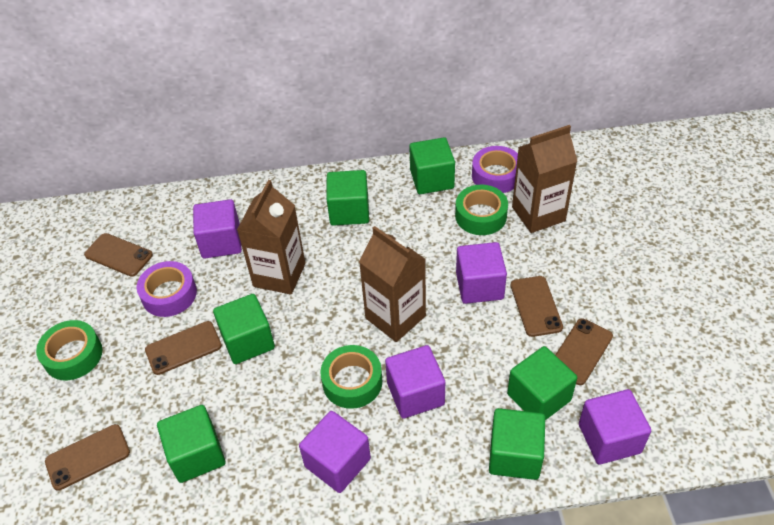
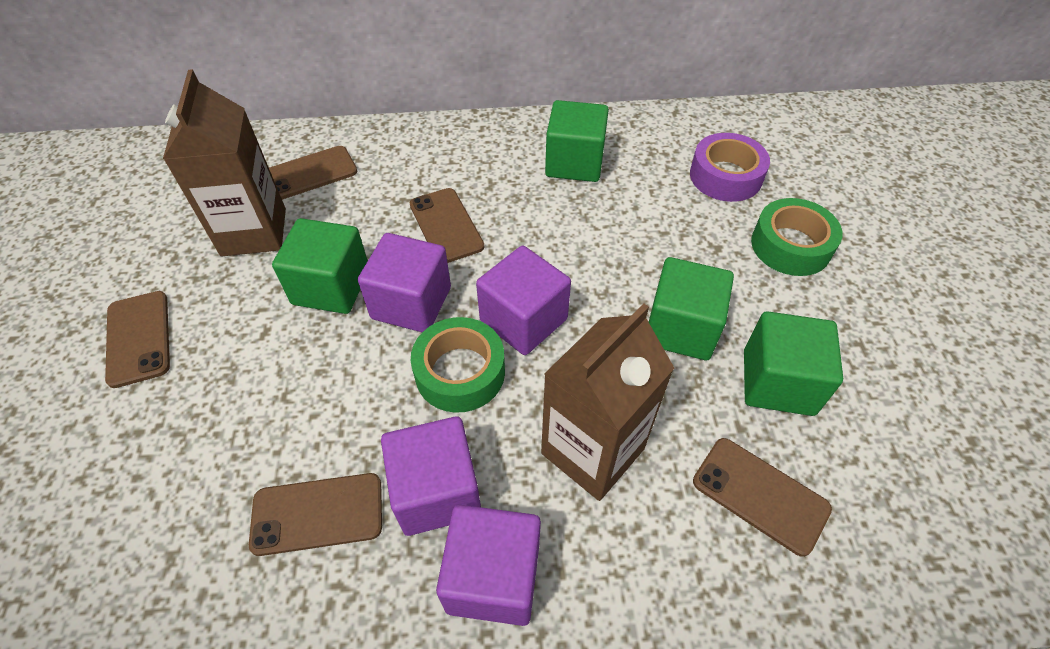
brown carton: [237,180,305,295] [359,226,426,342] [512,125,577,233] = 3 -> [163,69,286,256] [541,304,674,501] = 2
green cube: [157,405,225,483] [213,294,275,364] [327,170,369,226] [409,137,455,194] [489,408,545,480] [507,346,577,420] = 6 -> [272,218,368,314] [545,100,609,182] [649,257,734,360] [744,311,843,416] = 4
green tape: [36,320,102,380] [320,345,382,409] [455,185,508,235] = 3 -> [411,317,505,413] [751,198,843,276] = 2
purple cube: [193,199,242,259] [299,411,371,493] [385,345,445,418] [456,242,507,304] [579,389,651,465] = 5 -> [358,233,451,332] [381,416,481,536] [436,505,541,626] [476,246,571,355] = 4
purple tape: [137,261,197,317] [472,146,518,193] = 2 -> [690,133,770,202] = 1

